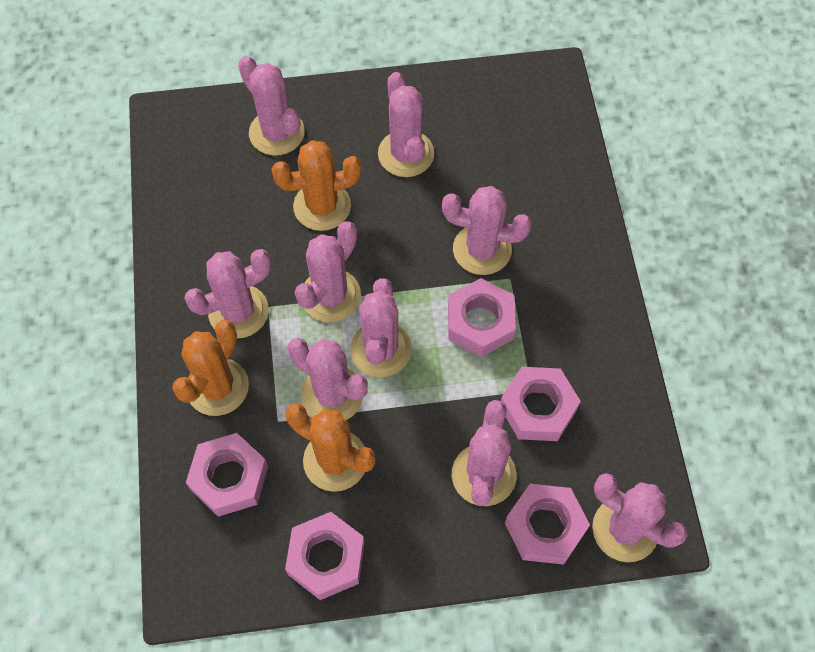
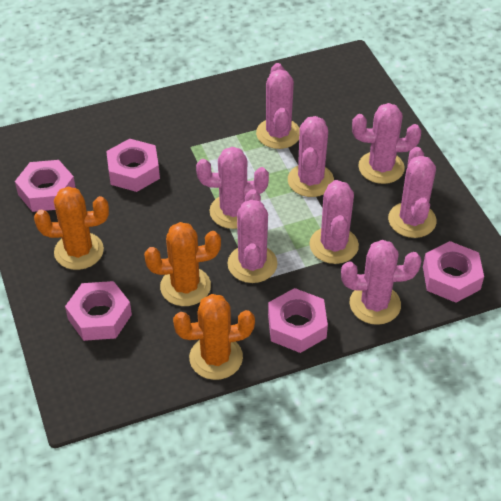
pink cactus: [184,249,271,339] [238,56,305,156] [288,338,368,420] [295,221,361,322] [350,278,412,377] [378,72,434,177] [442,186,532,275] [452,400,517,506] [592,473,688,562] = 9 -> [196,147,269,229] [228,189,277,283] [256,63,300,149] [288,116,334,197] [309,180,359,264] [341,240,421,325] [352,103,421,184] [388,147,437,238] = 8

